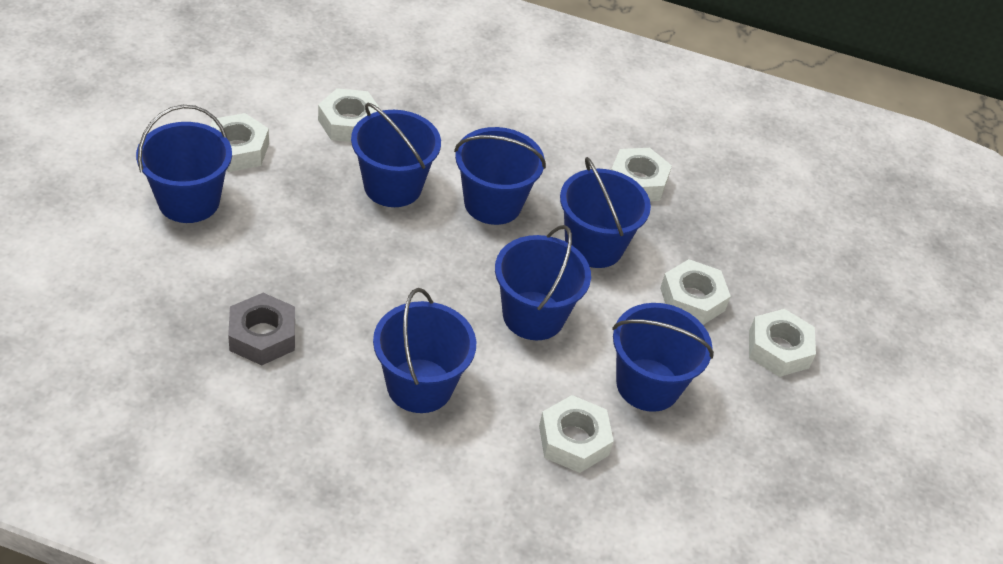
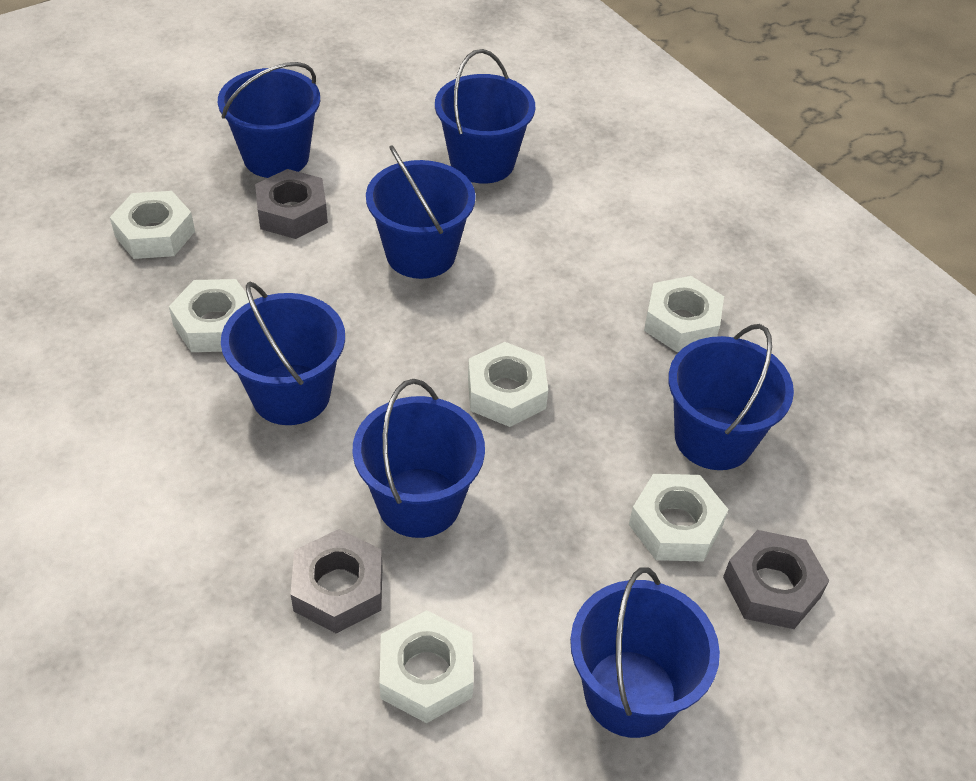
grey nut: [228,293,295,365] = 1 -> [255,169,328,239] [291,529,383,634] [723,530,830,629] = 3

